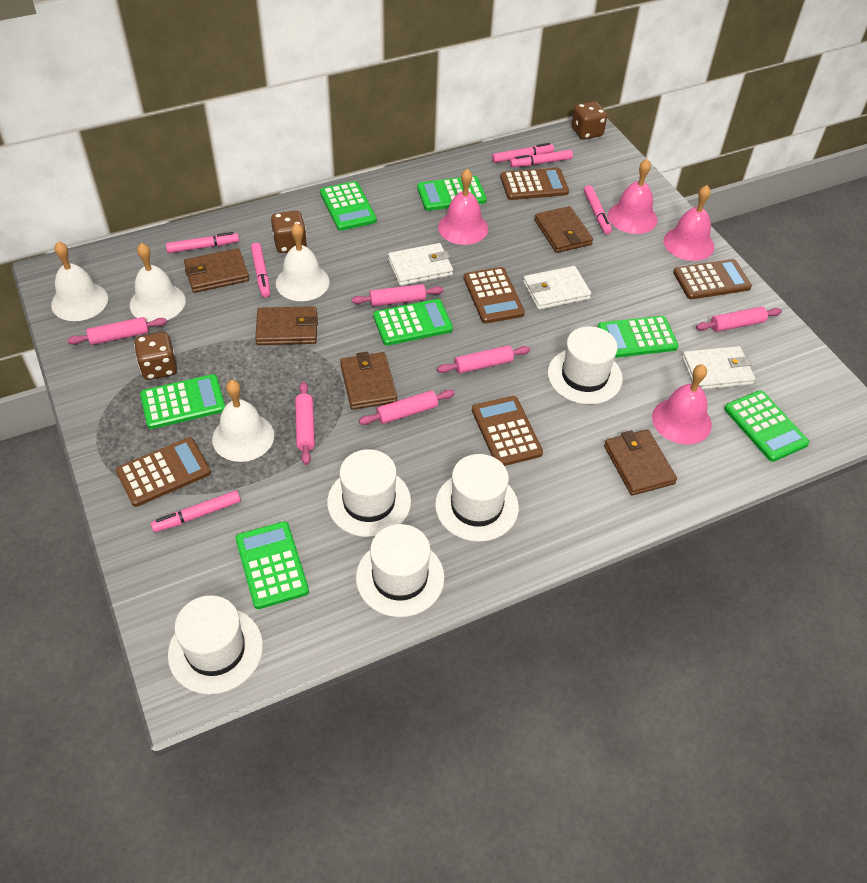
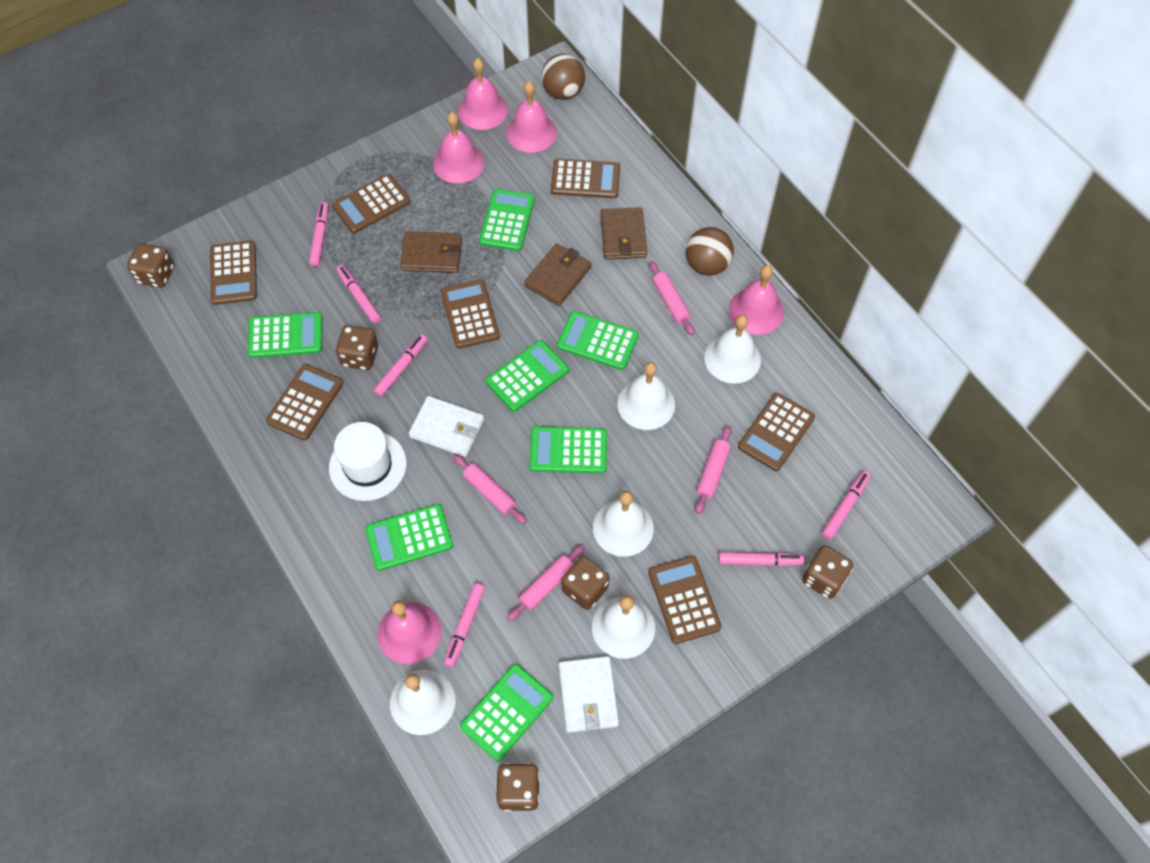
brown ball: none = 0 -> [541,54,585,100] [686,227,734,276] = 2
brown calculator: [116,437,211,507] [463,267,525,323] [472,396,543,466] [500,168,569,200] [673,259,752,299] = 5 -> [210,240,257,305] [266,364,343,441] [332,174,410,234] [441,279,500,349] [551,159,620,198] [648,556,722,644] [738,393,815,471] = 7
brown dice: [134,332,177,380] [271,211,307,253] [571,101,607,140] = 3 -> [127,243,174,288] [336,325,378,370] [496,763,540,811] [562,556,609,610] [802,545,853,599] = 5
brown wallet: [184,248,249,293] [255,306,318,345] [340,352,397,410] [534,206,593,253] [604,429,677,495] = 5 -> [400,231,462,273] [524,243,592,306] [600,207,647,260] = 3
pink bell: [438,169,488,245] [608,159,657,234] [652,364,712,445] [663,185,714,261] = 4 -> [378,601,442,664] [433,112,485,183] [458,58,508,130] [506,81,557,153] [729,265,784,335] = 5
pink rolling pin: [67,317,167,345] [295,382,315,465] [351,284,443,306] [359,390,455,425] [437,345,530,374] [696,307,782,332] = 6 -> [453,455,527,524] [507,545,585,621] [649,261,695,336] [695,426,732,514] = 4
white bell: [51,241,108,321] [130,243,186,322] [212,380,274,462] [276,223,330,301] = 4 -> [390,670,455,735] [592,595,655,659] [593,491,654,557] [618,362,675,430] [704,315,761,384] = 5
white hat: [168,595,263,694] [327,449,411,537] [356,524,444,617] [435,454,519,542] [548,326,623,404] = 5 -> [329,422,407,501] = 1
white wallet: [388,243,453,286] [523,266,591,310] [682,346,755,390] = 3 -> [409,396,484,457] [559,656,619,733] = 2

